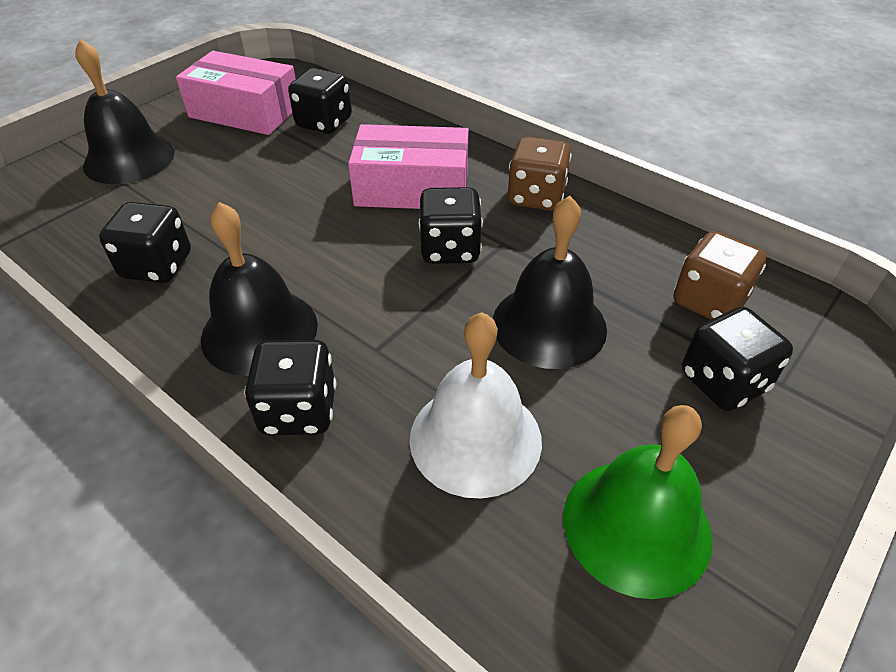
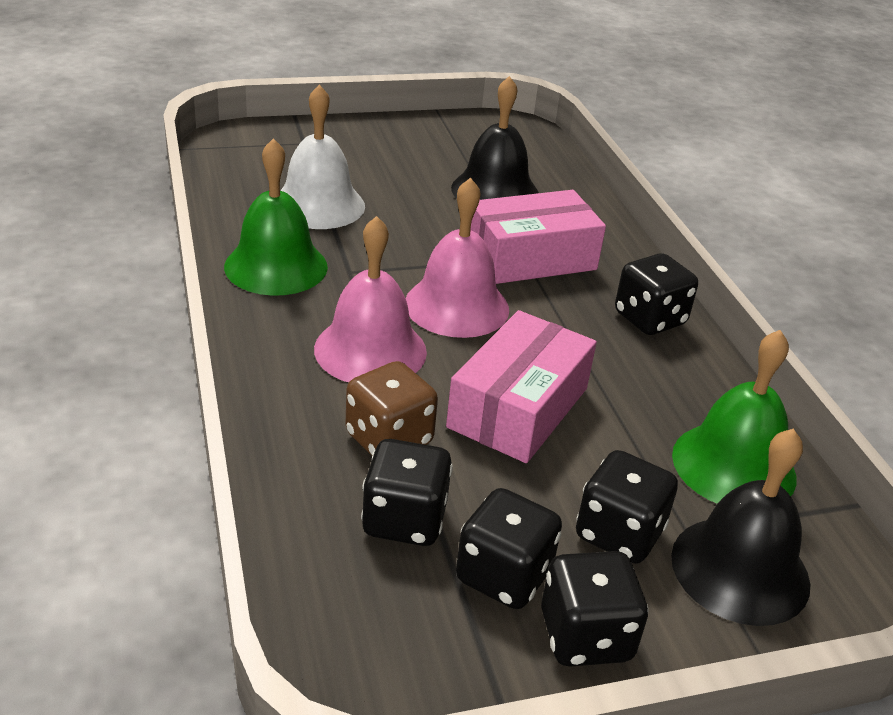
black bell: [75,39,175,184] [201,202,318,376] [493,196,607,369] = 3 -> [451,76,539,200] [671,429,810,626] = 2
brown dice: [508,137,572,211] [674,231,766,320] = 2 -> [345,361,438,455] = 1
green bell: [563,405,712,599] = 1 -> [224,138,328,296] [672,330,796,504] = 2
pink bell: none = 0 -> [314,216,427,382] [406,177,509,338] = 2

